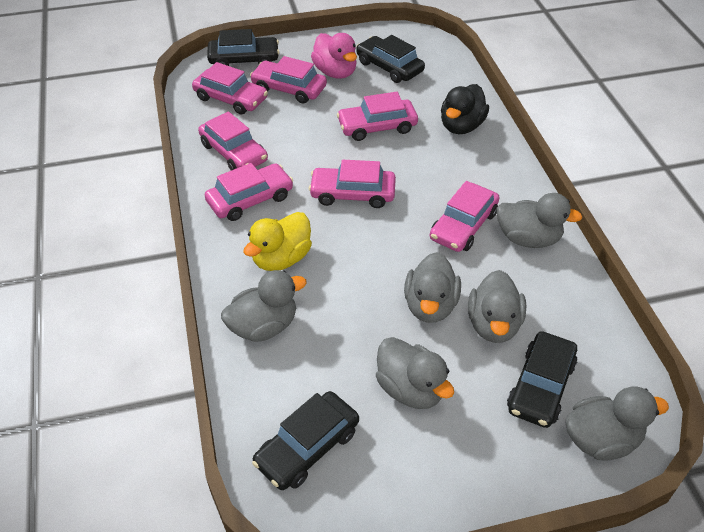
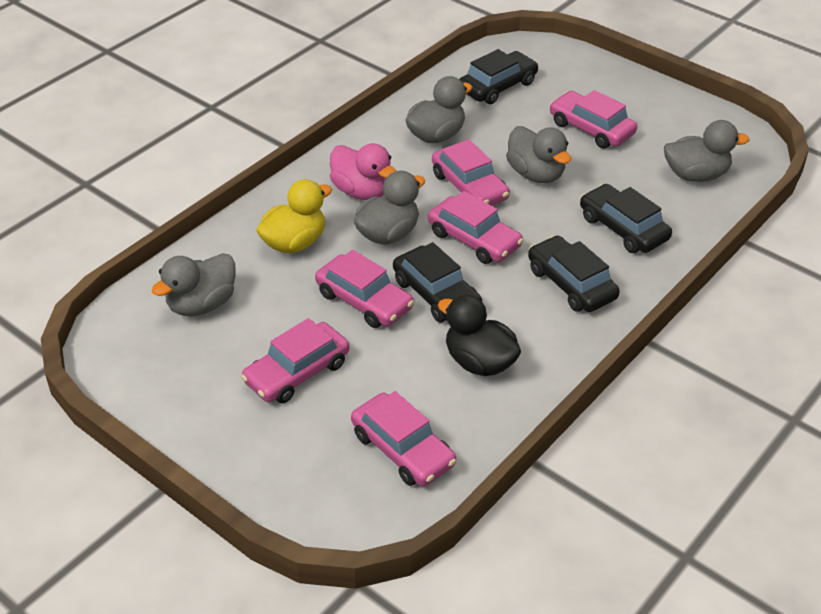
grey duck: [221,270,307,342] [376,337,454,409] [404,252,461,323] [468,270,526,343] [497,193,582,248] [565,386,669,461] = 6 -> [151,253,236,316] [354,171,425,245] [405,76,472,143] [506,126,571,183] [664,120,750,182] = 5
pink car: [192,62,268,115] [198,111,268,170] [205,163,293,221] [250,56,327,104] [309,160,396,208] [337,92,418,141] [430,181,500,252] = 7 -> [241,318,350,404] [315,250,414,328] [351,391,456,486] [428,191,523,264] [432,139,510,206] [550,90,637,149] = 6

